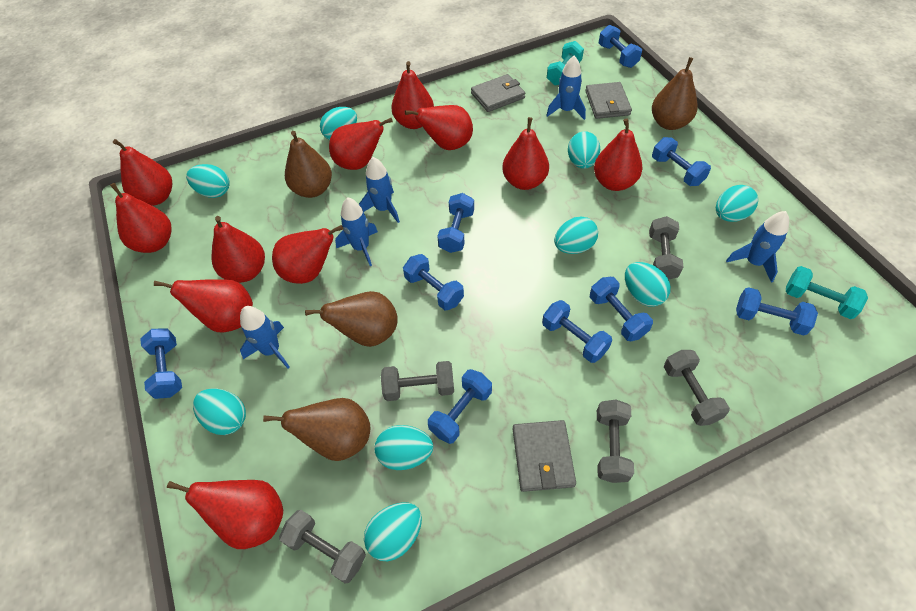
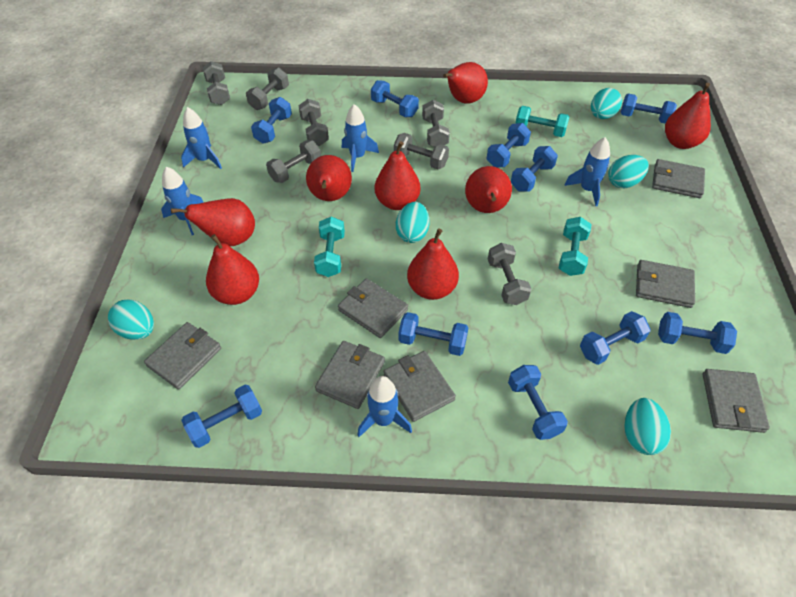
blue dumbbell: [140,328,182,399] [403,254,464,310] [428,369,492,444] [437,193,474,253] [542,300,612,363] [590,277,653,341] [599,25,642,68] [652,137,711,186] [736,287,818,336] = 9 -> [181,385,262,448] [251,97,292,144] [371,80,419,117] [399,312,469,356] [486,123,531,167] [508,365,568,440] [511,146,558,192] [580,311,651,365] [621,93,677,124] [658,312,737,354] = 10
brown pear: [263,398,370,461] [285,131,332,198] [305,291,398,347] [652,57,698,130] = 4 -> none = 0
grey dumbbell: [279,510,366,584] [381,361,454,401] [597,400,634,483] [649,216,683,280] [664,350,730,426] = 5 -> [203,61,230,105] [246,67,289,110] [266,140,321,183] [298,99,329,146] [394,133,449,169] [422,100,450,147] [488,243,531,305] = 7
grey wallet: [471,74,525,112] [513,420,576,492] [585,82,632,119] = 3 -> [144,322,221,390] [315,341,385,409] [338,278,408,338] [383,351,456,422] [636,260,695,308] [652,159,705,198] [702,369,770,433] = 7
red pear: [110,183,172,253] [113,139,172,206] [154,280,253,332] [167,480,283,549] [211,216,265,283] [272,225,343,284] [329,118,393,170] [391,61,434,129] [405,105,473,150] [502,117,549,190] [594,118,643,191] = 11 -> [171,198,255,246] [206,234,259,305] [306,155,352,201] [375,141,420,210] [407,229,459,300] [443,62,488,104] [465,166,512,213] [665,83,711,149] = 8
turquoise dumbbell: [547,41,584,86] [786,266,868,319] = 2 -> [314,217,345,277] [515,106,569,137] [559,217,591,276] = 3
turquoise egg: [186,164,230,198] [193,389,246,435] [320,107,357,140] [364,502,422,561] [375,425,433,470] [554,217,598,254] [568,131,600,169] [625,262,671,307] [716,185,758,222] = 9 -> [108,299,154,340] [396,202,429,243] [591,88,622,119] [608,155,649,188] [625,398,671,455] = 5

